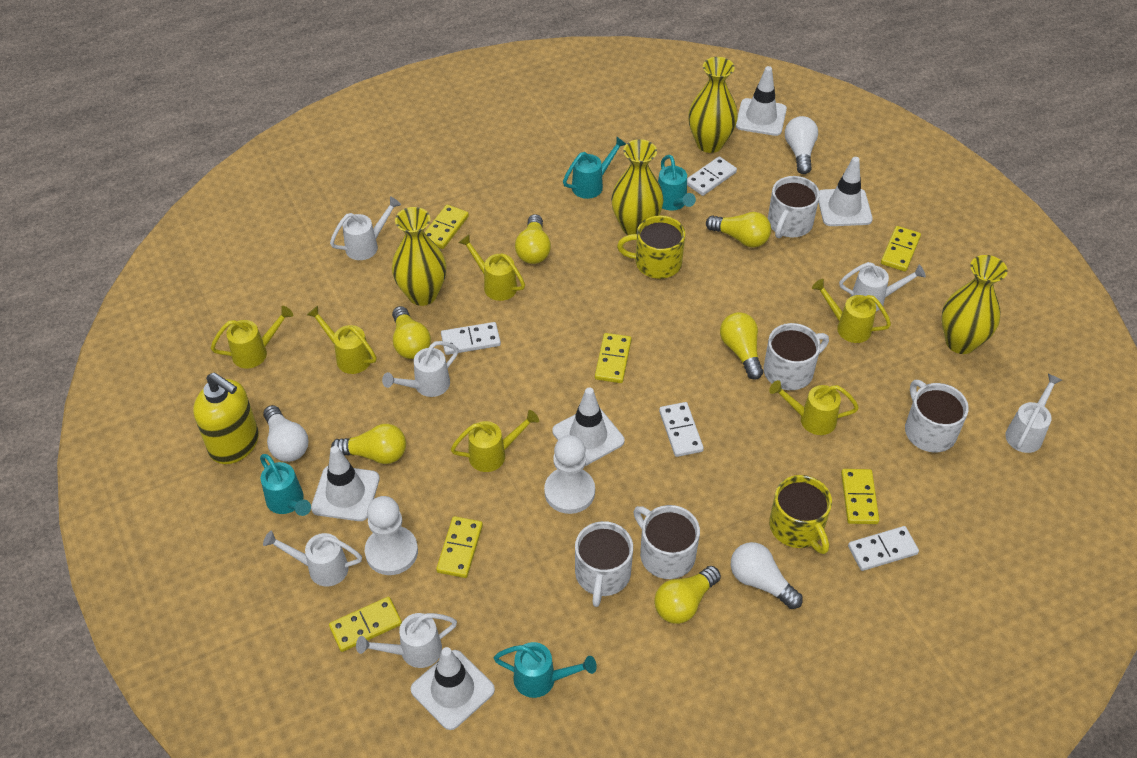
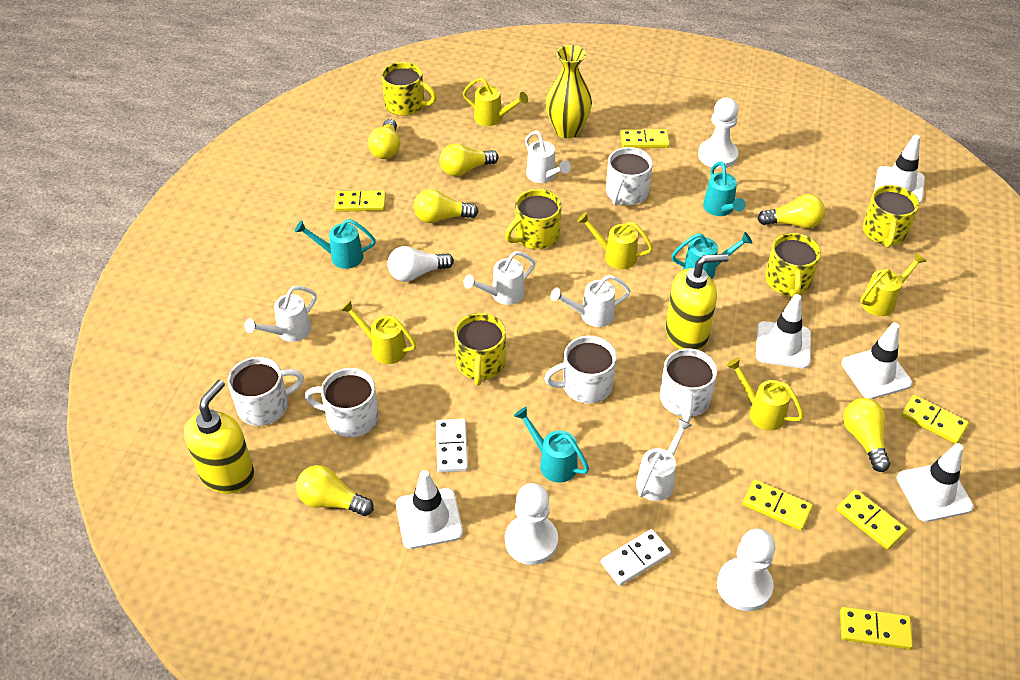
white domino: [441,322,501,355] [659,402,704,457] [687,156,737,196] [848,526,919,571] = 4 -> [436,419,468,472] [601,529,671,586] = 2
white light bulb: [263,405,308,462] [731,542,803,609] [785,116,818,174] = 3 -> [387,246,454,282] = 1
white pawn: [365,496,418,575] [544,435,595,514] = 2 -> [505,483,558,565] [698,97,738,169] [717,528,775,611] = 3
white watering can: [263,531,362,586] [330,197,401,260] [356,613,457,668] [382,341,458,397] [839,262,926,311] [1005,374,1062,453] = 6 -> [244,286,317,342] [463,251,535,305] [525,131,571,183] [550,275,631,327] [636,418,692,501] = 5
yellow mug: [617,215,685,279] [769,475,832,554] = 2 -> [381,62,437,116] [454,313,506,386] [505,189,562,249] [765,233,821,298] [863,185,919,248] = 5
yellow soap dispenser: [193,373,259,464] = 1 -> [184,380,254,494] [665,254,729,350] = 2
yellow vase: [392,207,447,306] [611,139,664,235] [688,57,738,153] [941,255,1008,354] = 4 -> [546,45,592,138] = 1
yellow watering can: [211,306,293,369] [307,306,377,374] [451,410,539,472] [459,235,525,301] [769,380,859,435] [812,279,891,343] = 6 -> [340,300,416,364] [463,77,528,126] [577,212,653,269] [727,357,804,431] [860,252,926,316] = 5

